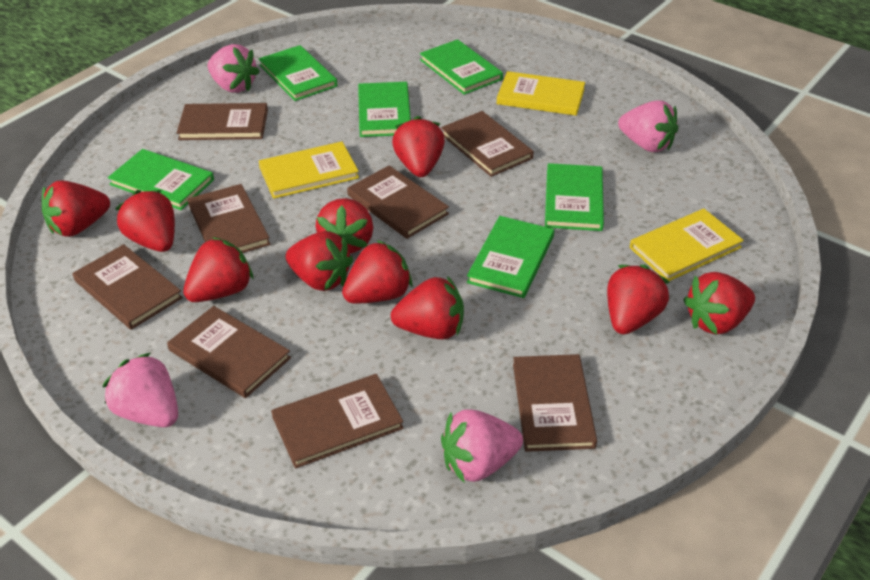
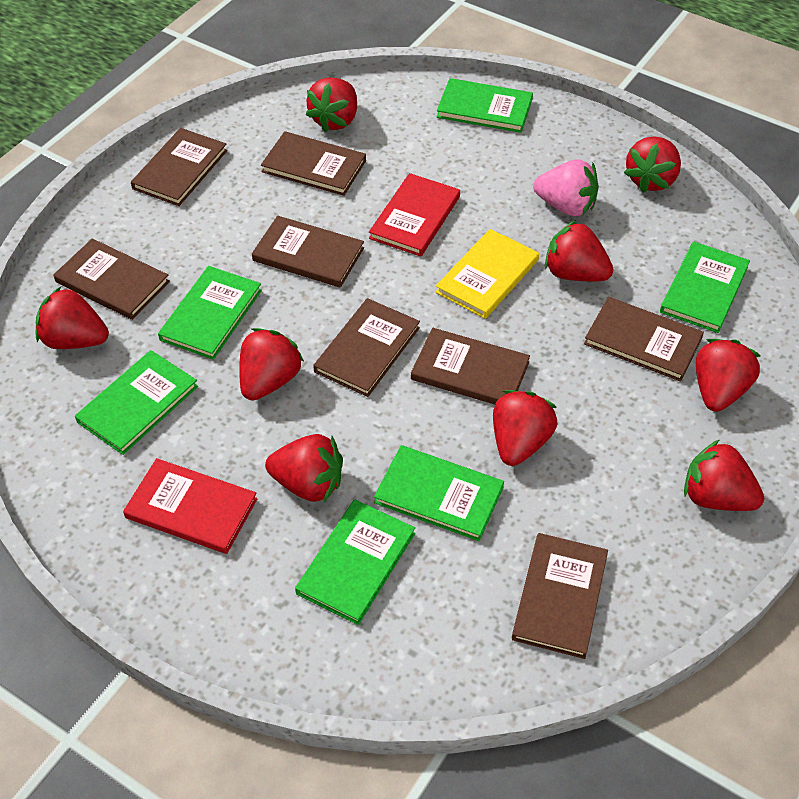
pink strawberry: [102,352,178,427] [208,44,260,93] [441,409,523,483] [618,100,678,152] = 4 -> [533,159,599,216] = 1
red book: none = 0 -> [123,458,258,554] [369,173,460,257] = 2
red strawberry: [42,180,110,237] [115,190,175,252] [183,237,254,302] [286,231,353,291] [316,198,373,254] [342,240,413,303] [391,276,464,339] [392,116,445,177] [607,265,669,334] [683,272,755,334] = 10 -> [35,287,109,349] [239,328,304,401] [265,434,343,502] [306,77,357,132] [493,390,557,466] [545,220,614,281] [624,137,681,193] [684,439,764,511] [696,339,761,412] = 9
yellow book: [259,142,359,199] [497,71,585,116] [630,209,744,281] = 3 -> [436,229,539,319] = 1

